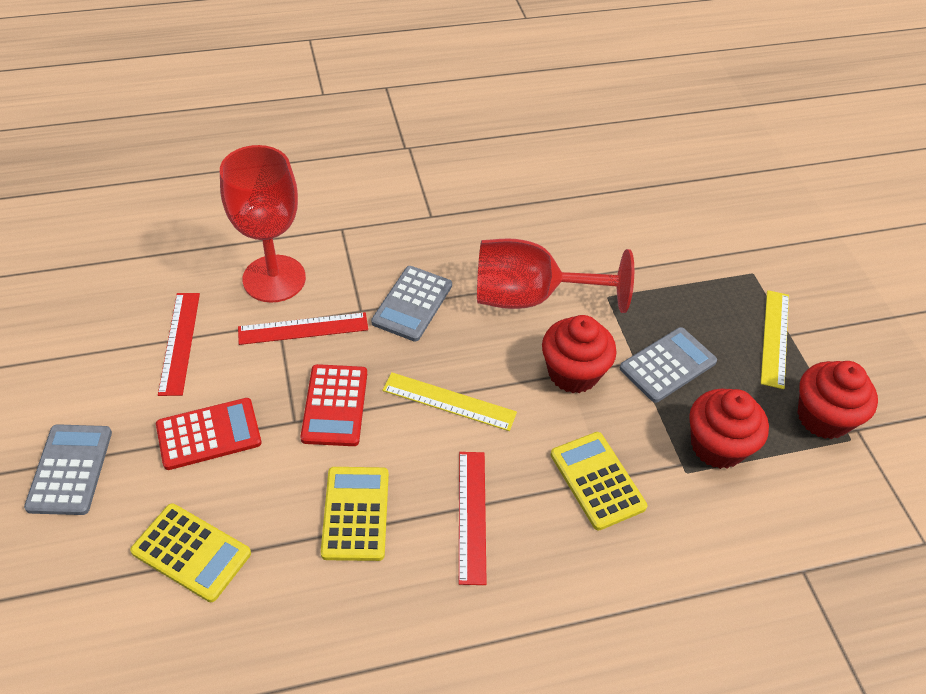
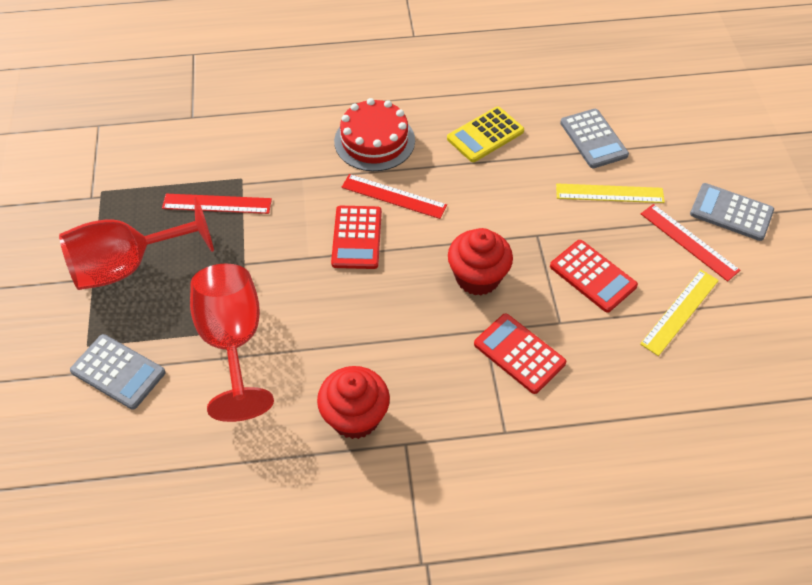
red cake: none = 0 -> [334,98,415,171] = 1
red calculator: [156,398,262,470] [300,364,367,446] = 2 -> [331,206,382,269] [474,313,566,394] [550,240,638,313] = 3
red cupcake: [542,315,617,393] [689,389,769,469] [797,361,878,439] = 3 -> [317,366,390,439] [448,228,513,296] = 2
yellow calculator: [130,503,251,602] [321,467,389,561] [551,432,647,531] = 3 -> [447,106,524,162] = 1

